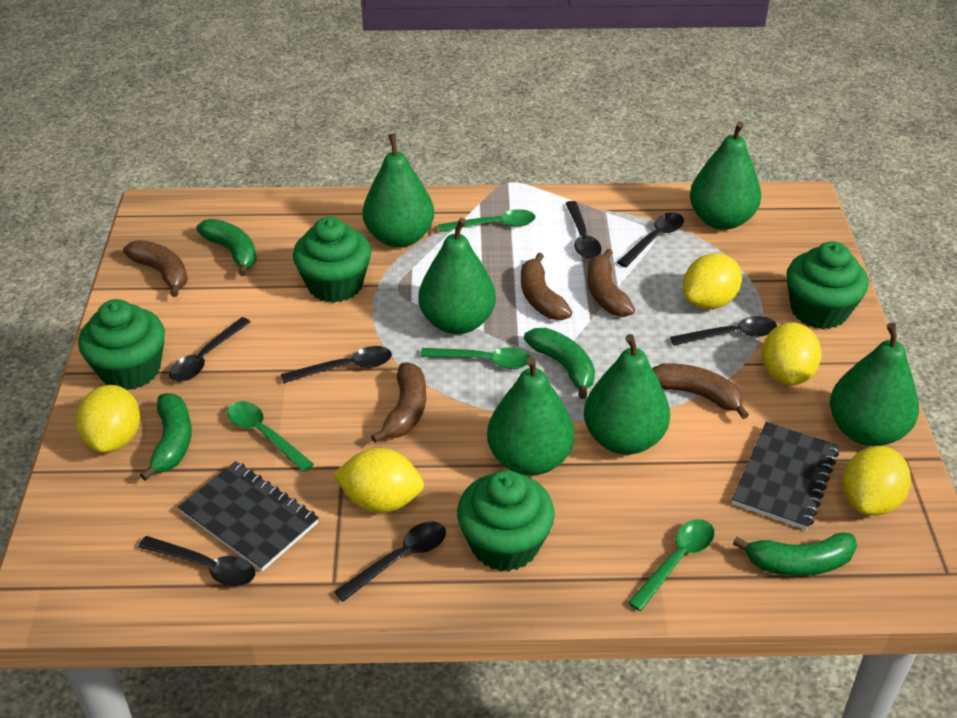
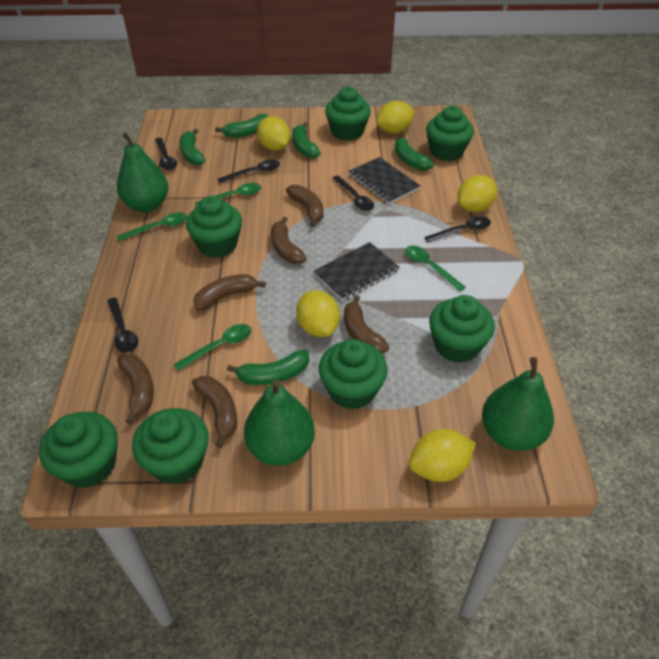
black spoon: [138,536,255,586] [169,317,251,382] [281,346,392,383] [334,521,446,602] [565,201,602,259] [617,212,684,267] [670,316,777,345] = 7 -> [107,297,138,353] [155,138,177,170] [218,160,280,183] [333,176,374,211] [424,216,491,242] = 5
brown banana: [123,240,188,297] [371,362,426,443] [521,253,572,320] [587,249,635,317] [652,363,749,419] = 5 -> [117,354,154,424] [192,376,237,448] [193,274,266,311] [271,217,307,264] [286,185,323,227] [344,295,390,353] = 6
green banana: [140,393,192,481] [196,219,257,276] [524,328,595,399] [733,532,857,576] = 4 -> [180,129,205,165] [215,114,269,138] [227,350,309,385] [292,122,321,158] [395,135,434,171] = 5
green cupcake: [78,299,165,390] [293,216,371,303] [457,470,555,571] [787,241,869,329] = 4 -> [39,411,118,488] [132,408,209,484] [186,196,242,258] [319,339,388,410] [325,87,371,141] [426,106,474,161] [429,295,495,363] = 7
green pear: [363,133,434,248] [419,218,496,334] [487,357,574,476] [584,334,670,455] [690,121,761,230] [830,323,919,446] = 6 -> [117,132,168,212] [244,379,315,466] [482,357,554,451] = 3

